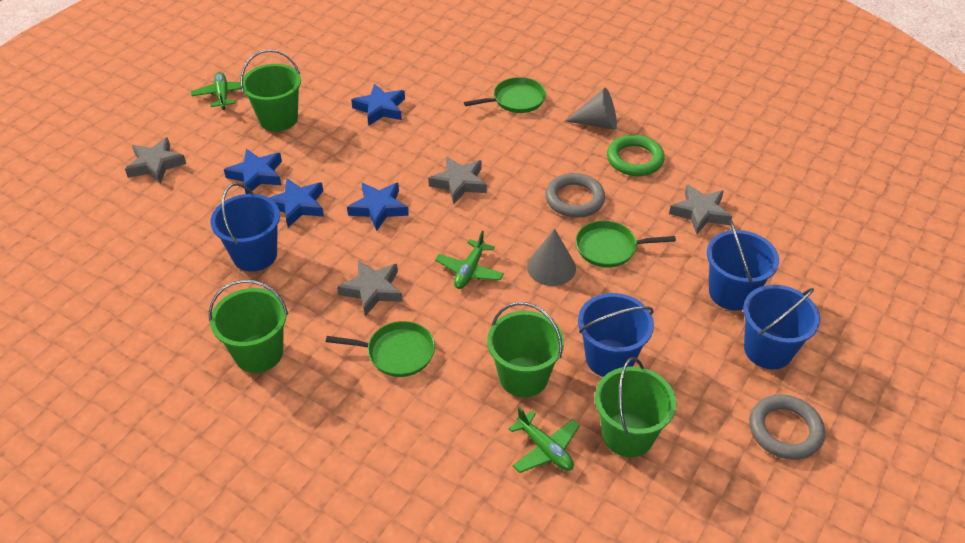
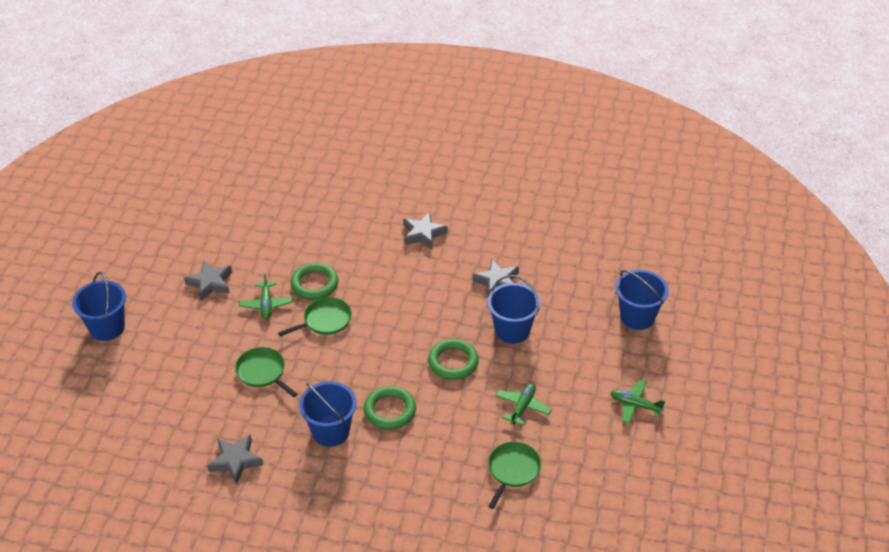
blue star: [224,149,282,194] [269,178,324,227] [347,183,409,231] [351,84,405,126] = 4 -> none = 0
green bucket: [209,280,288,373] [240,49,301,132] [487,302,564,397] [595,357,676,457] = 4 -> none = 0
green ring: [607,135,665,176] = 1 -> [290,263,339,300] [364,386,416,430] [428,339,479,380] = 3
grey cone: [527,229,576,286] [565,88,617,130] = 2 -> none = 0
grey ring: [545,173,605,218] [749,394,825,460] = 2 -> none = 0

